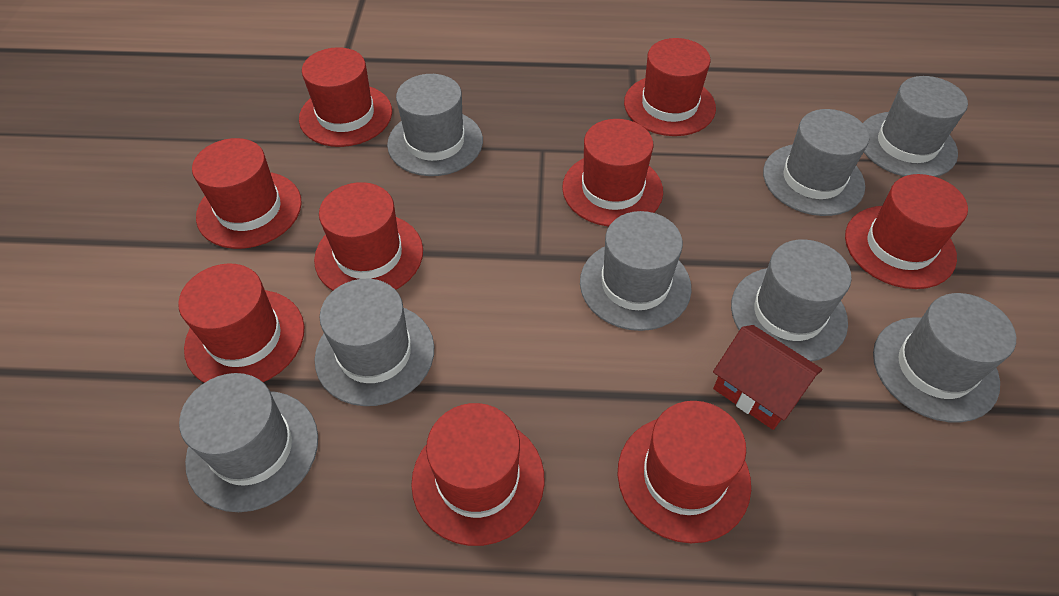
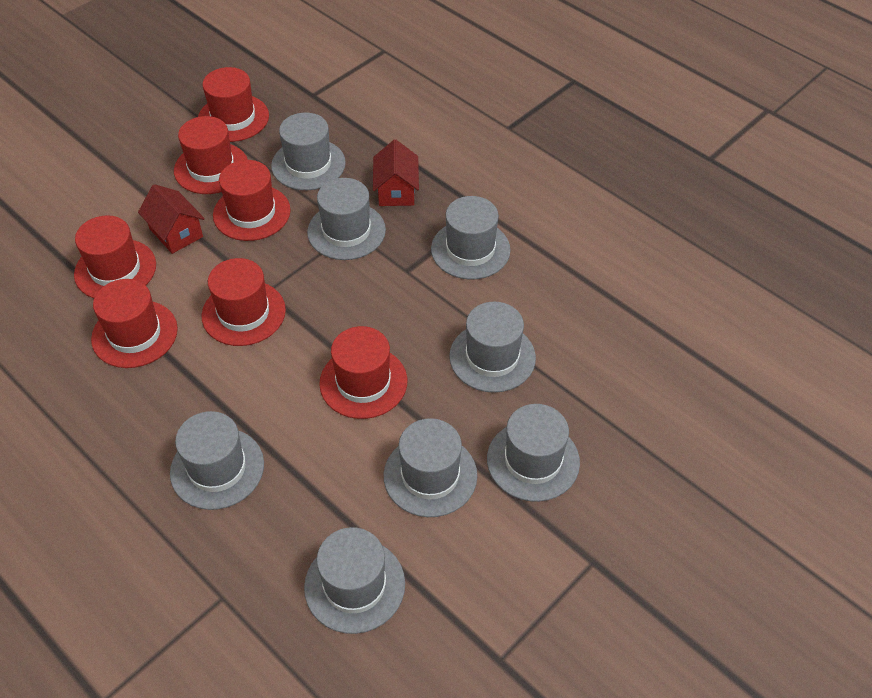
red hat: [178,263,304,383] [192,138,302,249] [299,47,392,147] [314,182,423,291] [411,403,545,546] [562,119,663,227] [618,401,751,543] [624,38,716,136] [845,174,968,289] = 9 -> [74,215,156,298] [91,279,178,368] [174,116,248,194] [198,67,269,142] [202,258,286,346] [213,160,291,241] [319,326,407,419] = 7
red house: [713,325,823,430] = 1 -> [138,184,205,254] [373,140,419,206] = 2

